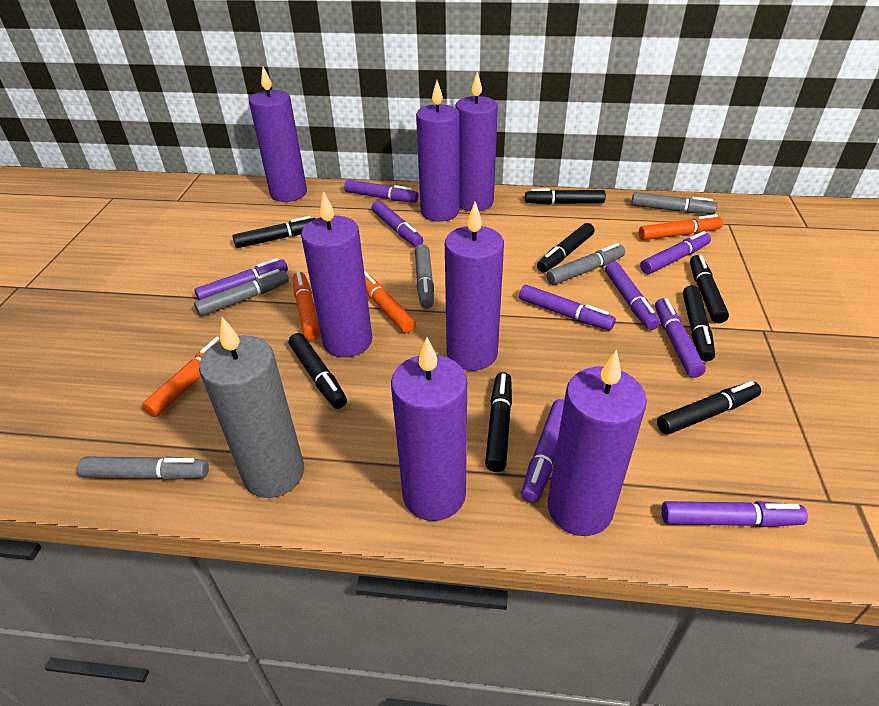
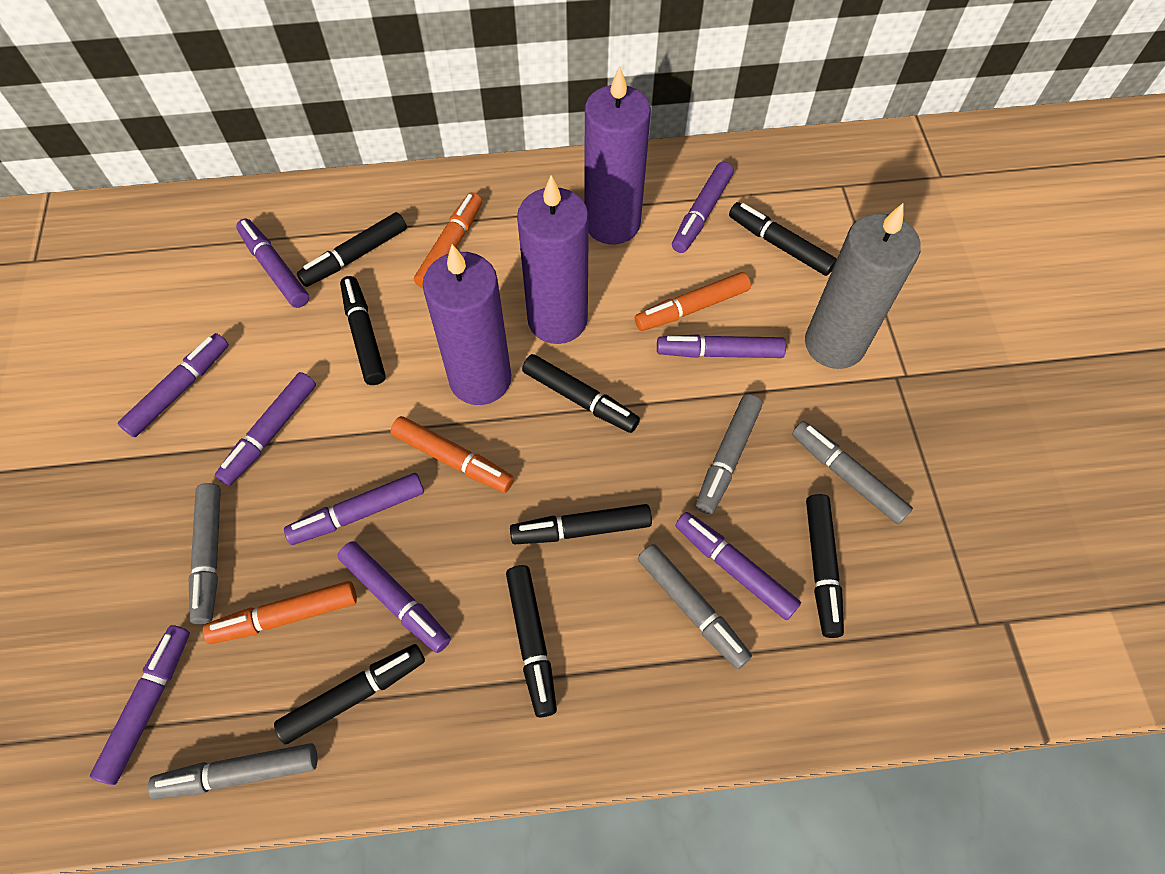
purple candle: [249,67,307,202] [301,191,372,357] [391,337,467,521] [416,80,459,222] [445,202,504,371] [455,72,498,211] [547,350,647,536] = 7 -> [423,244,511,405] [517,175,589,344] [584,66,651,244] = 3

